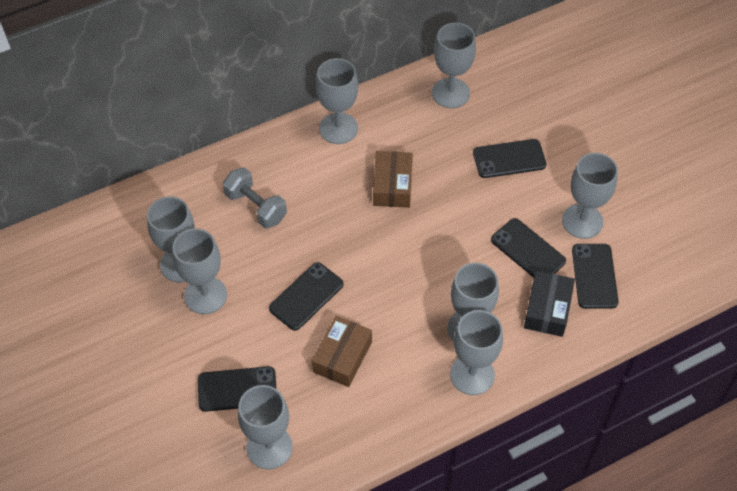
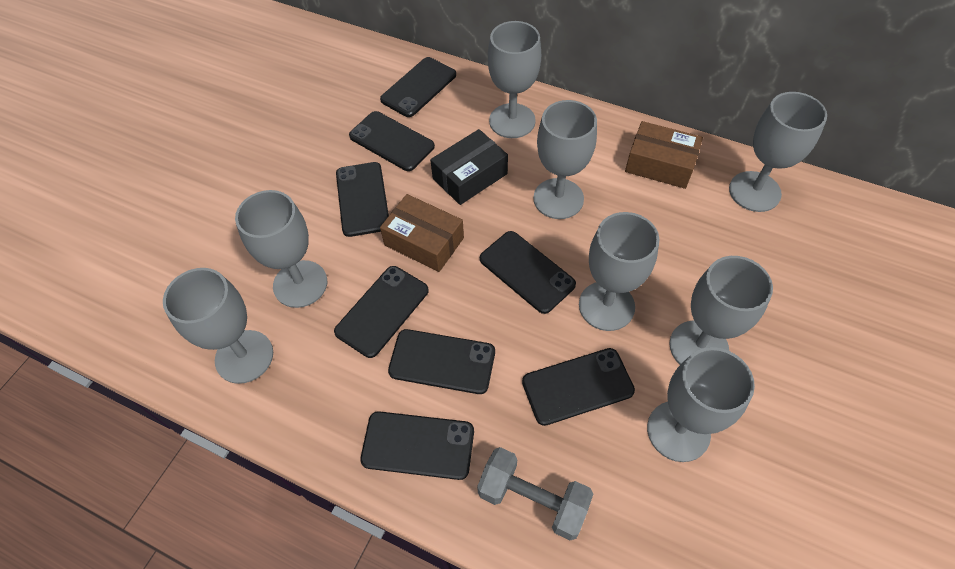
black phone: [198,366,276,412] [269,262,344,331] [473,139,547,178] [491,218,566,278] [572,244,619,309] = 5 -> [334,266,429,358] [336,162,389,237] [349,111,435,171] [360,411,474,480] [380,57,456,117] [388,329,495,394] [480,231,576,314] [522,348,635,426] = 8

